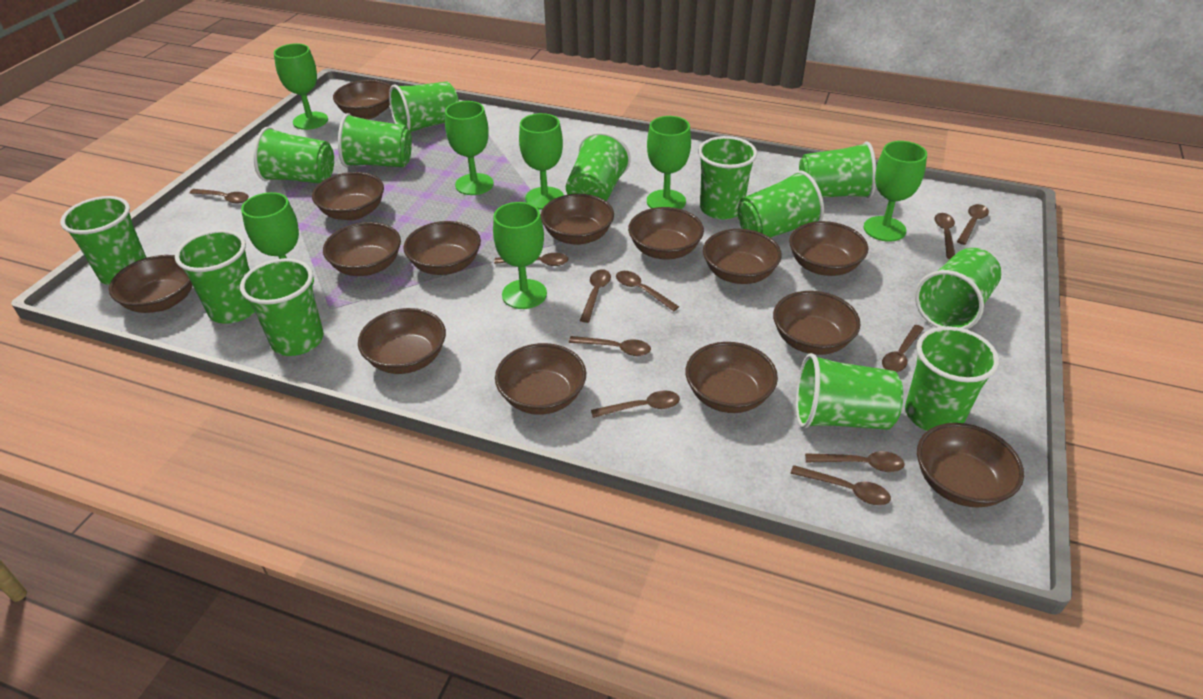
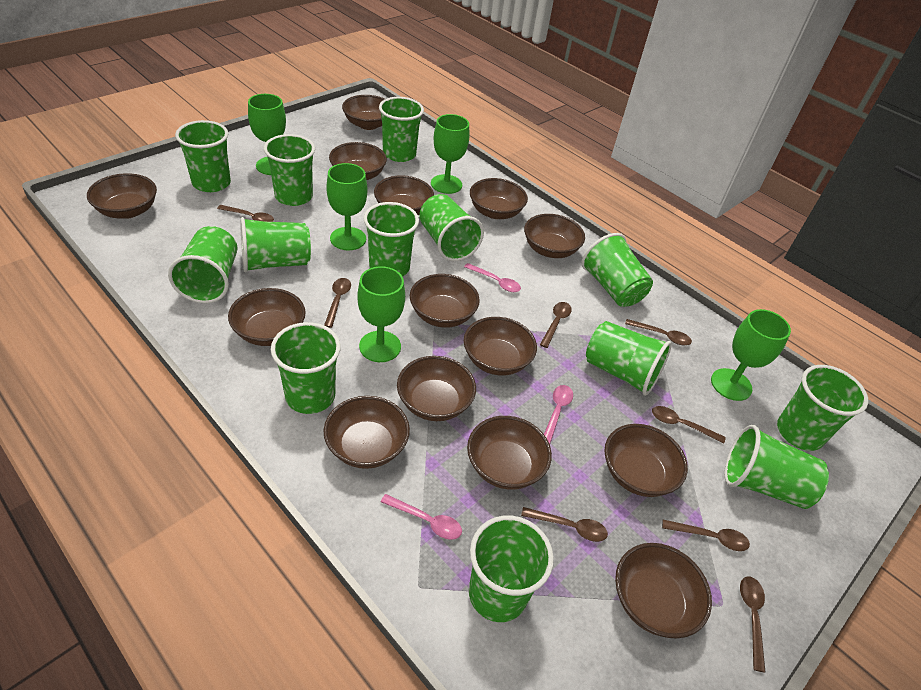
brown spoon: [189,189,249,204] [494,253,569,266] [569,336,651,356] [580,269,611,323] [591,390,680,418] [616,271,679,311] [790,465,891,505] [805,451,905,472] [882,325,924,372] [935,213,955,259] [957,204,989,245] = 11 -> [217,205,274,222] [324,278,351,328] [521,507,608,542] [540,302,572,348] [625,319,692,345] [652,406,726,443] [662,519,750,551] [740,576,766,673] = 8
green goblet: [241,192,314,285] [274,43,328,130] [445,101,494,195] [493,202,547,309] [519,113,564,210] [647,116,691,209] [863,141,927,242] = 7 -> [248,94,286,175] [326,163,367,251] [357,266,405,362] [431,114,469,194] [711,309,791,401] = 5
pink spoon: none = 0 -> [381,494,462,540] [464,263,521,292] [544,385,573,444] = 3

